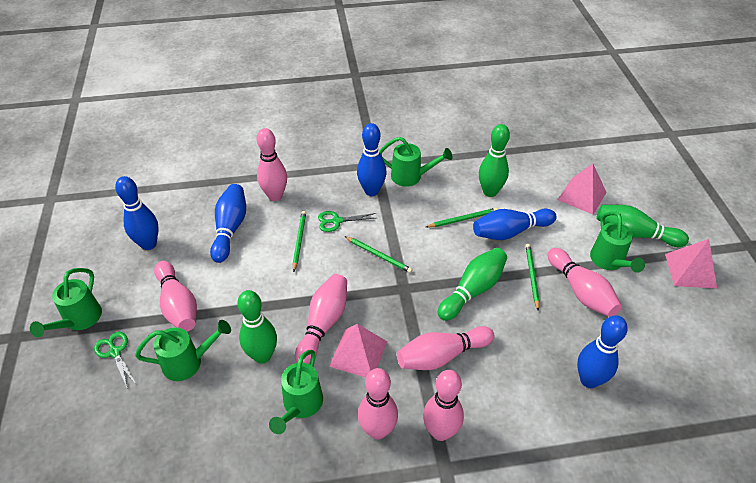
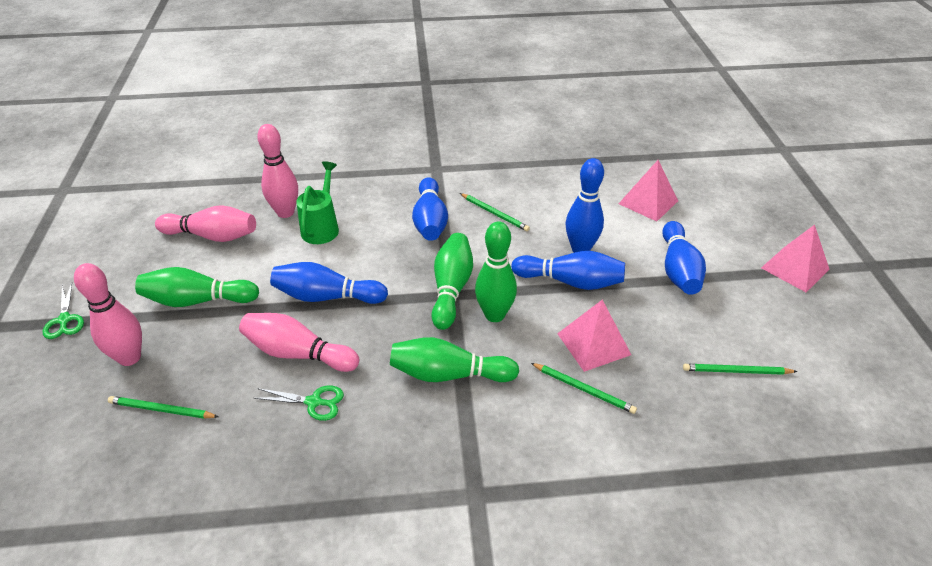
green watering can: [30,268,102,337] [135,320,231,381] [269,350,323,434] [380,137,453,187] [590,211,645,273] = 5 -> [296,161,339,244] = 1
pink bowling pin: [154,261,197,332] [257,128,287,201] [295,274,347,364] [358,368,398,440] [397,326,495,370] [423,370,464,441] [547,248,622,317] = 7 -> [74,263,142,366] [155,205,256,242] [239,313,359,372] [257,124,298,218] = 4

